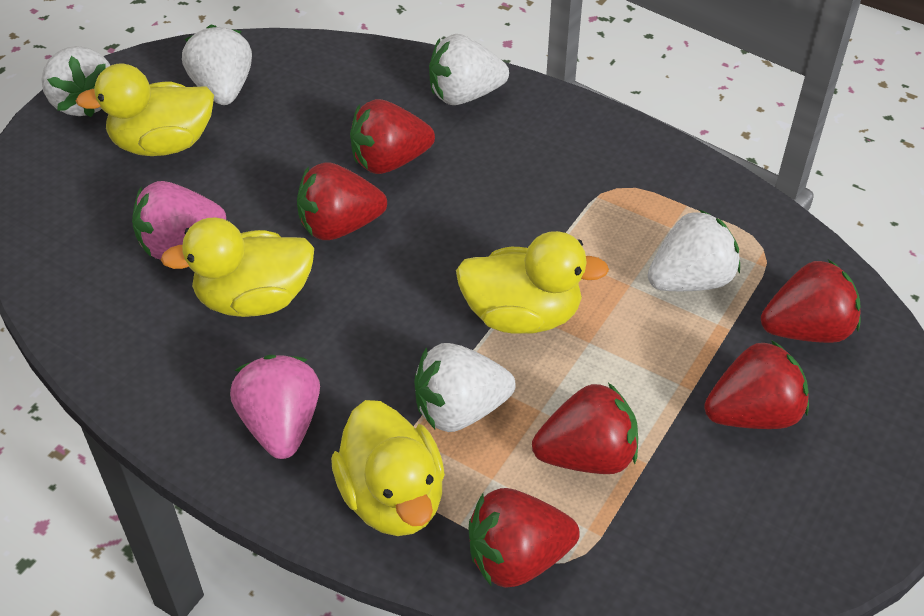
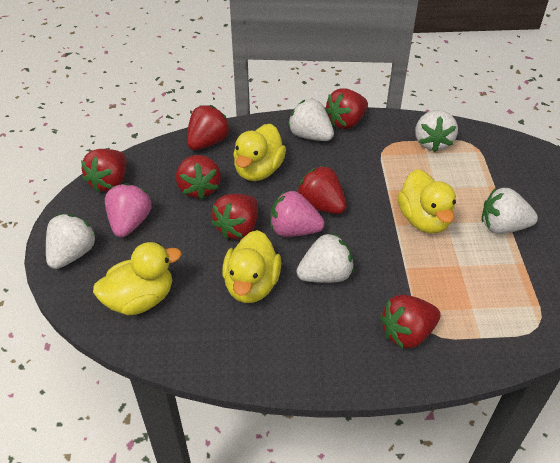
red strawberry: [297,162,387,240] [350,99,435,174] [469,488,580,588] [532,383,638,474] [704,340,809,429] [761,259,861,343] = 6 -> [81,149,127,192] [176,155,221,199] [187,105,230,150] [211,194,258,239] [297,165,346,214] [325,88,368,129] [380,295,441,349] = 7

